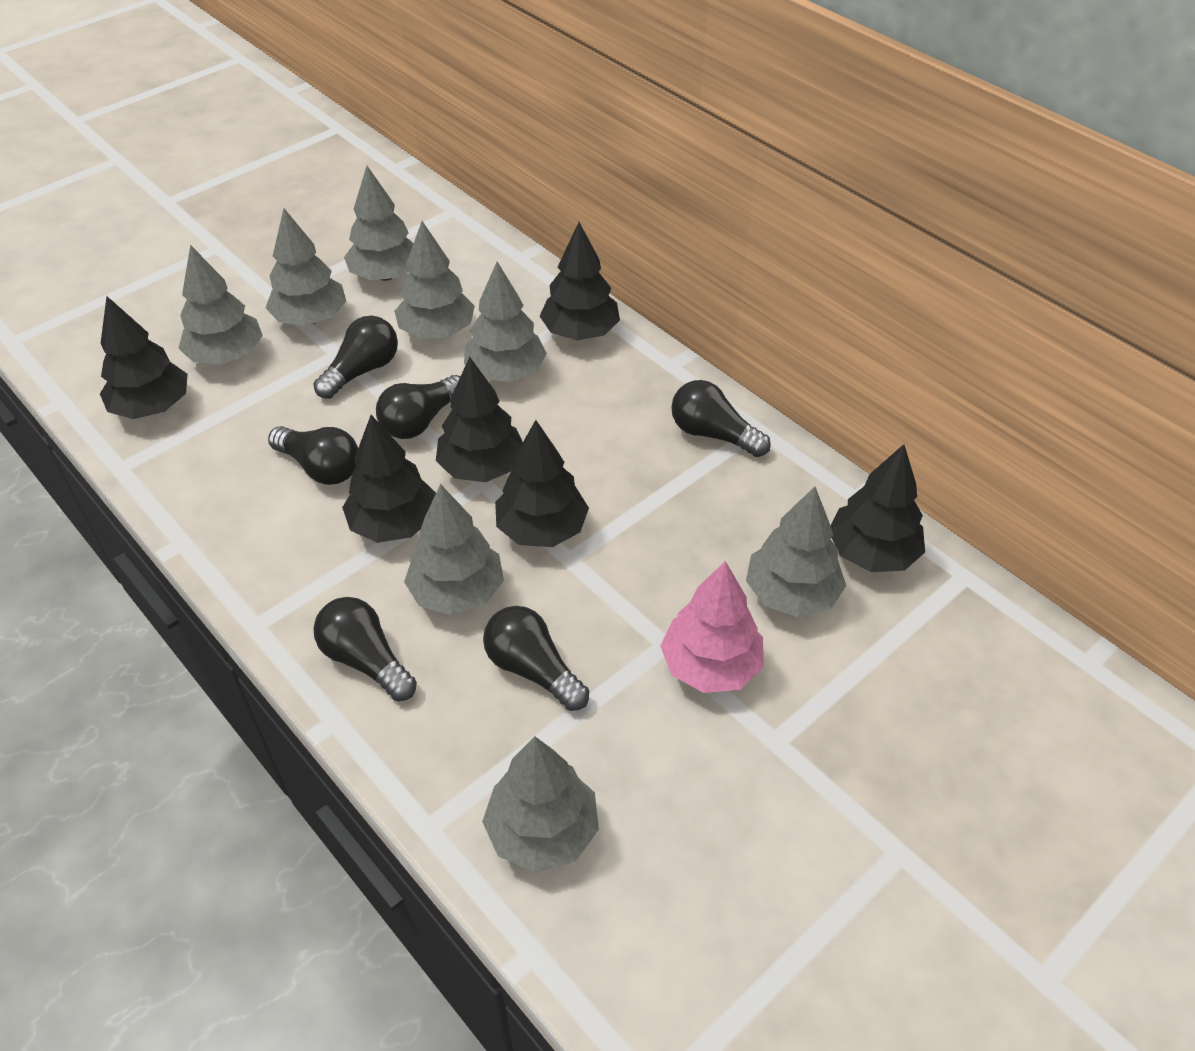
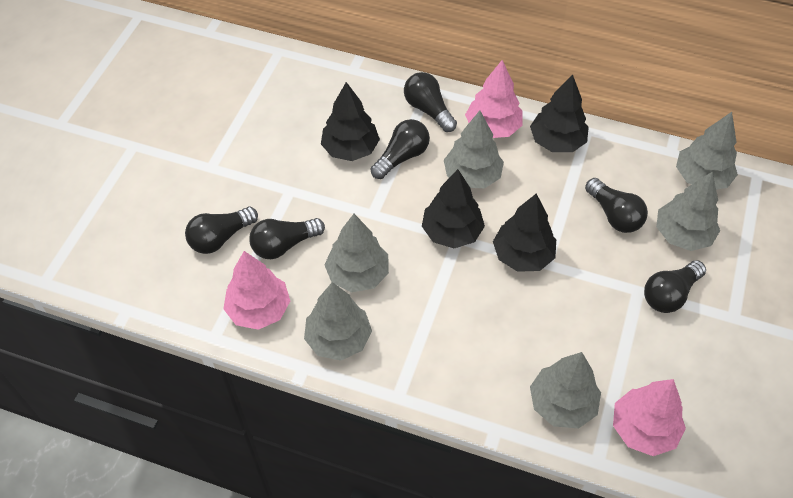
black tree: [100,296,188,419] [342,415,436,543] [436,357,523,482] [495,420,589,547] [540,222,620,340] [831,444,925,572] = 6 -> [321,82,380,161] [422,169,485,248] [493,194,556,272] [530,74,589,152] = 4
grey tree: [178,245,263,365] [266,209,346,326] [344,166,414,281] [394,221,475,339] [404,484,504,615] [464,262,547,382] [482,737,599,872] [746,487,846,617] = 8 -> [304,282,372,361] [325,214,389,292] [444,110,504,188] [530,352,601,428] [656,171,720,251] [676,112,738,190] = 6
pink tree: [660,561,764,693] = 1 -> [223,251,290,330] [465,60,522,138] [613,379,686,456] = 3

